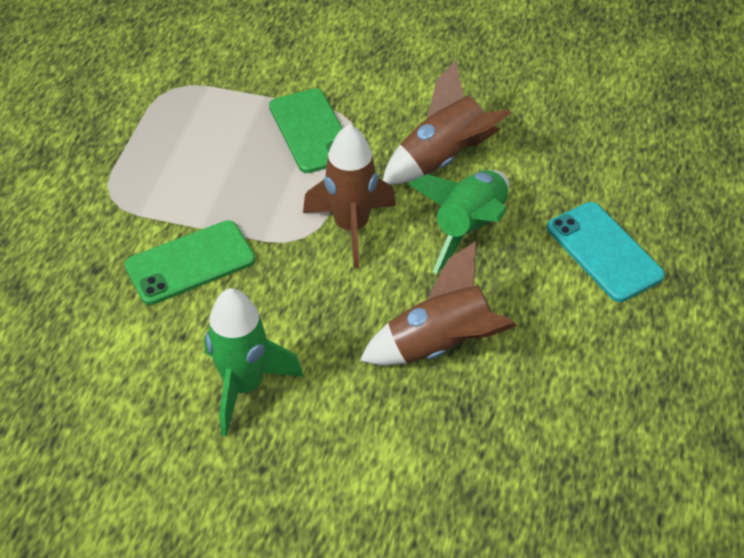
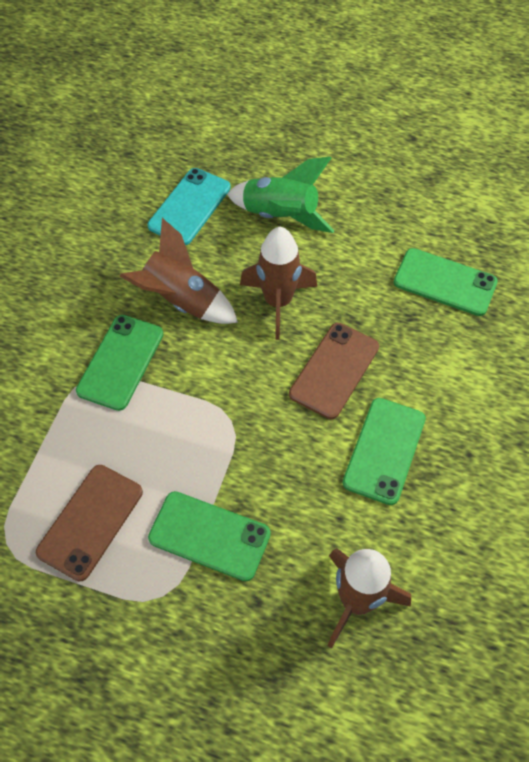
brown phone: none = 0 -> [36,465,143,581] [289,323,379,419] = 2
green phone: [125,220,255,305] [269,88,343,173] = 2 -> [76,315,163,411] [148,491,271,581] [343,398,426,505] [394,248,498,316] = 4
green rocket: [204,288,304,436] [408,170,509,274] = 2 -> [227,157,334,233] = 1

